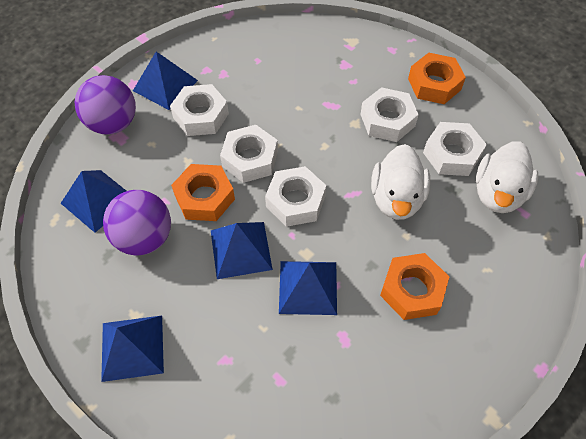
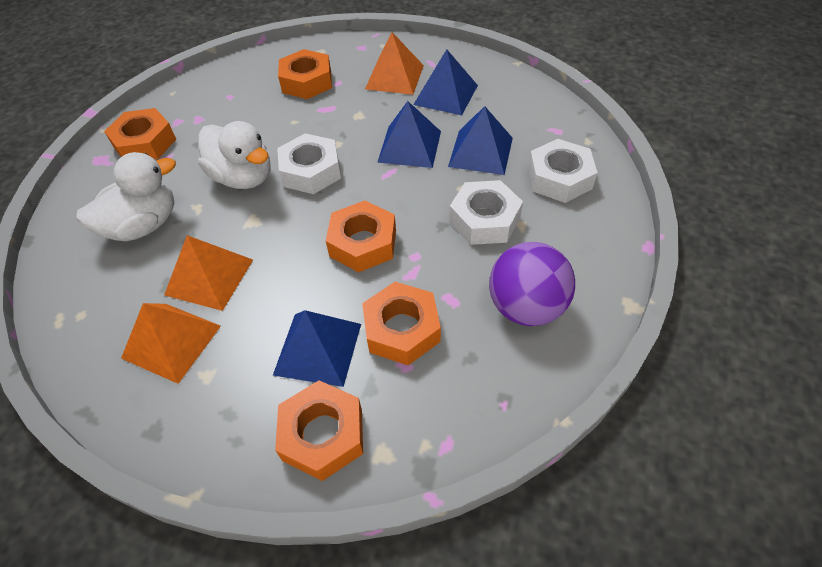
blue pyramid: [61,170,126,233] [101,316,164,382] [133,52,198,110] [211,222,273,279] [279,261,337,315] = 5 -> [273,310,361,387] [377,101,441,168] [413,49,478,115] [448,106,513,175] = 4
orange nut: [171,164,235,221] [380,253,449,320] [408,53,466,104] = 3 -> [104,108,176,160] [275,380,363,481] [278,49,332,99] [326,201,396,272] [362,282,441,365] = 5
orange pyramid: none = 0 -> [121,303,221,384] [164,235,253,311] [365,32,424,95] = 3
purple ball: [75,75,136,134] [103,190,171,256] = 2 -> [489,242,575,326] = 1
white nut: [170,84,229,136] [220,125,278,183] [265,166,326,227] [360,87,419,142] [423,122,487,176] = 5 -> [277,133,341,194] [449,180,523,245] [528,139,598,203] = 3

